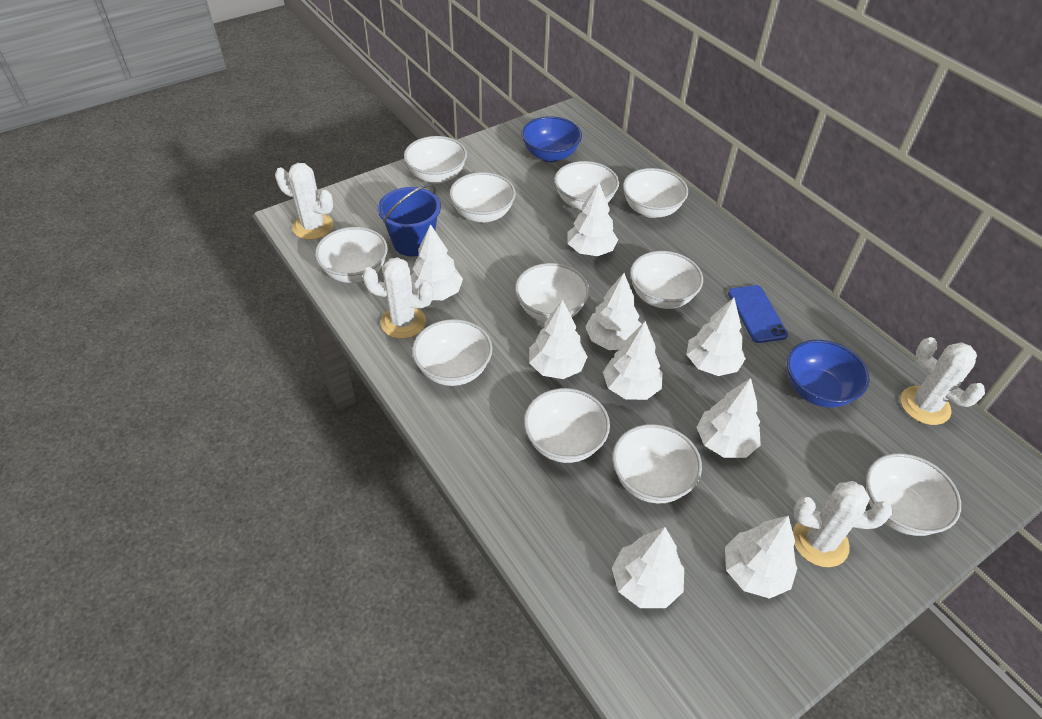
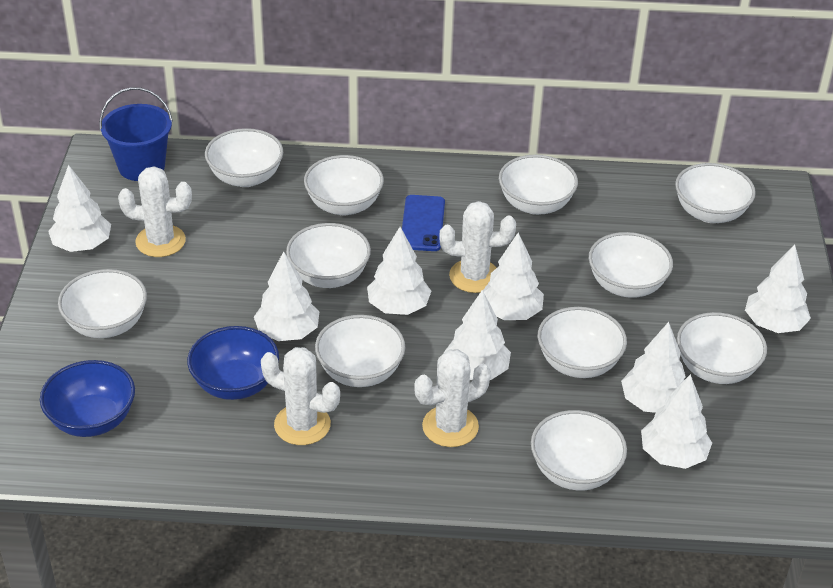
white tree: [411,224,463,300] [529,300,588,379] [567,182,618,256] [585,273,642,350] [603,321,663,400] [612,527,684,608] [687,298,746,376] [697,378,761,458] [725,515,797,599] = 9 -> [48,165,111,252] [254,251,320,341] [367,227,431,315] [444,290,511,380] [483,233,544,320] [621,322,686,413] [641,374,712,469] [745,245,811,333] = 8

